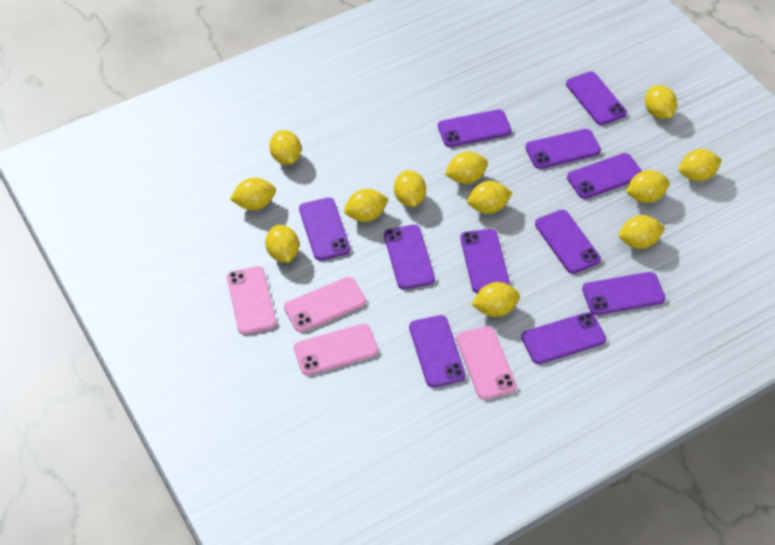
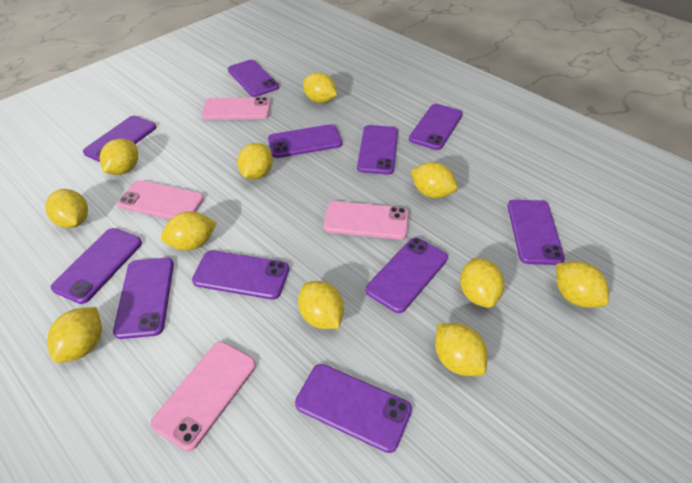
yellow lemon: [230,178,276,210] [265,225,299,263] [269,130,301,165] [344,189,389,222] [394,170,426,207] [445,152,488,184] [467,181,513,214] [471,282,520,317] [619,215,665,249] [625,170,670,203] [645,85,677,119] [679,149,722,181] = 12 -> [45,189,88,228] [47,307,102,363] [100,139,138,175] [161,211,217,251] [237,143,273,180] [298,281,344,329] [303,73,337,103] [411,162,457,198] [435,323,487,376] [460,258,504,308] [556,261,609,308] = 11

